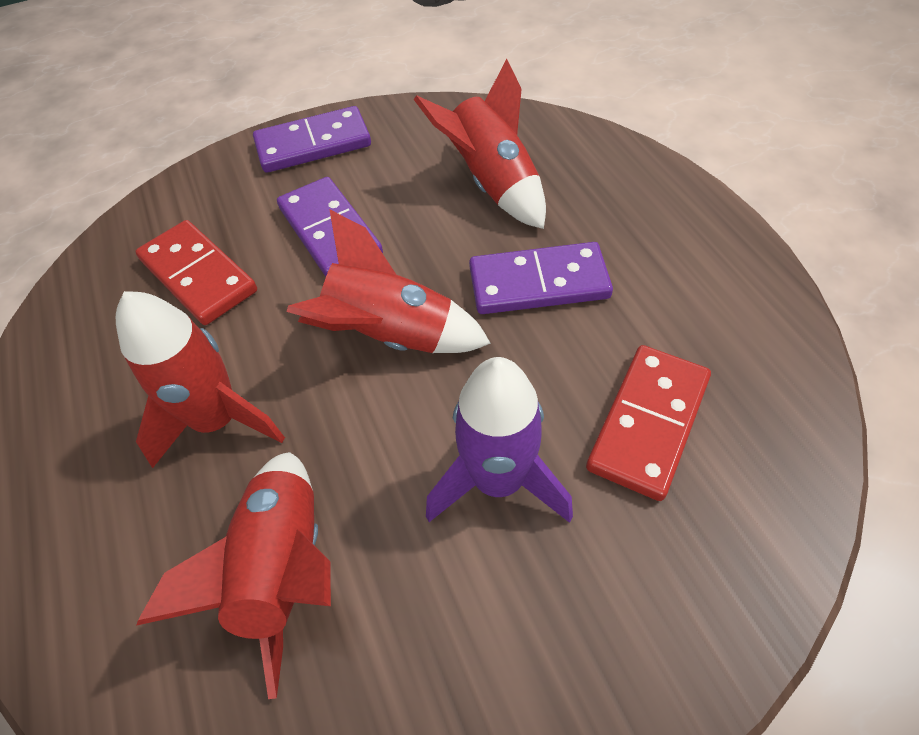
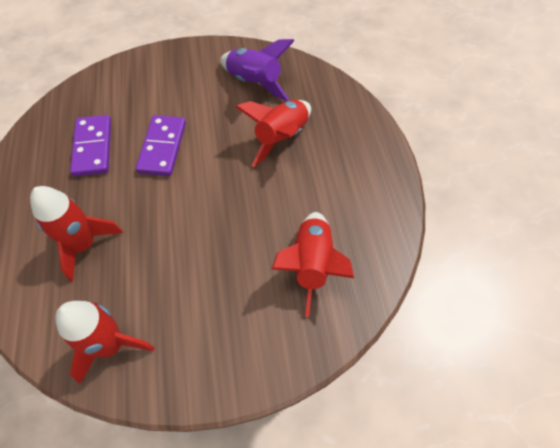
purple domino: [253,106,371,173] [277,177,383,277] [469,242,613,314] = 3 -> [70,115,111,176] [136,115,186,176] = 2
red domino: [135,220,257,325] [586,345,711,501] = 2 -> none = 0

